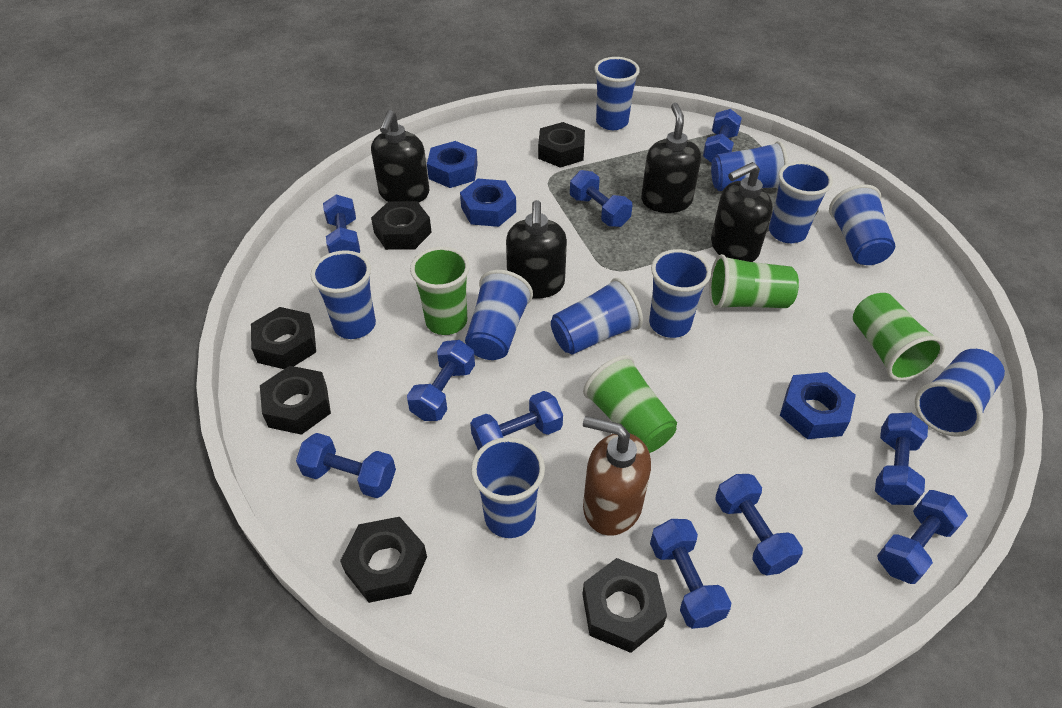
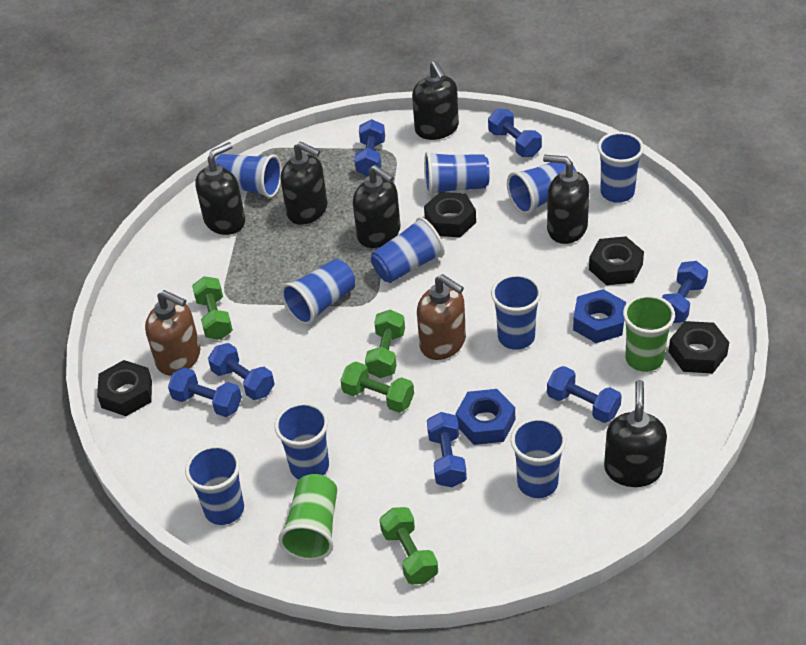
black nut: [251,307,316,369] [260,366,331,435] [340,517,427,603] [371,201,432,250] [538,122,585,168] [582,558,667,653] = 6 -> [97,360,152,416] [424,192,476,237] [589,236,644,285] [668,321,729,373] = 4
black soap dispenser: [371,110,429,203] [506,200,567,299] [641,103,701,213] [711,162,773,262] = 4 -> [195,142,245,235] [280,141,328,225] [353,165,400,248] [412,61,459,140] [543,155,589,244] [604,380,667,487] = 6
blue dumbbell: [296,433,396,498] [323,194,360,253] [407,340,475,421] [470,391,563,451] [570,170,632,227] [650,519,731,629] [703,109,742,163] [715,474,803,576] [875,413,928,505] [877,490,968,584] = 10 -> [168,367,242,417] [208,343,275,400] [354,119,385,176] [427,412,467,487] [488,109,542,157] [547,366,622,423] [662,261,708,323] = 7
blue nut: [427,141,478,188] [460,179,516,227] [780,372,856,439] = 3 -> [455,389,515,445] [573,289,626,343] = 2
brown soap dispenser: [583,416,651,536] = 1 -> [145,290,201,375] [417,274,466,360] = 2
green cup: [410,247,470,335] [583,355,677,453] [709,254,799,310] [853,293,945,381] = 4 -> [278,474,337,561] [623,295,675,372] = 2
green dumbbell: none = 0 -> [192,276,233,340] [340,362,414,413] [365,309,405,378] [380,507,438,585] = 4

